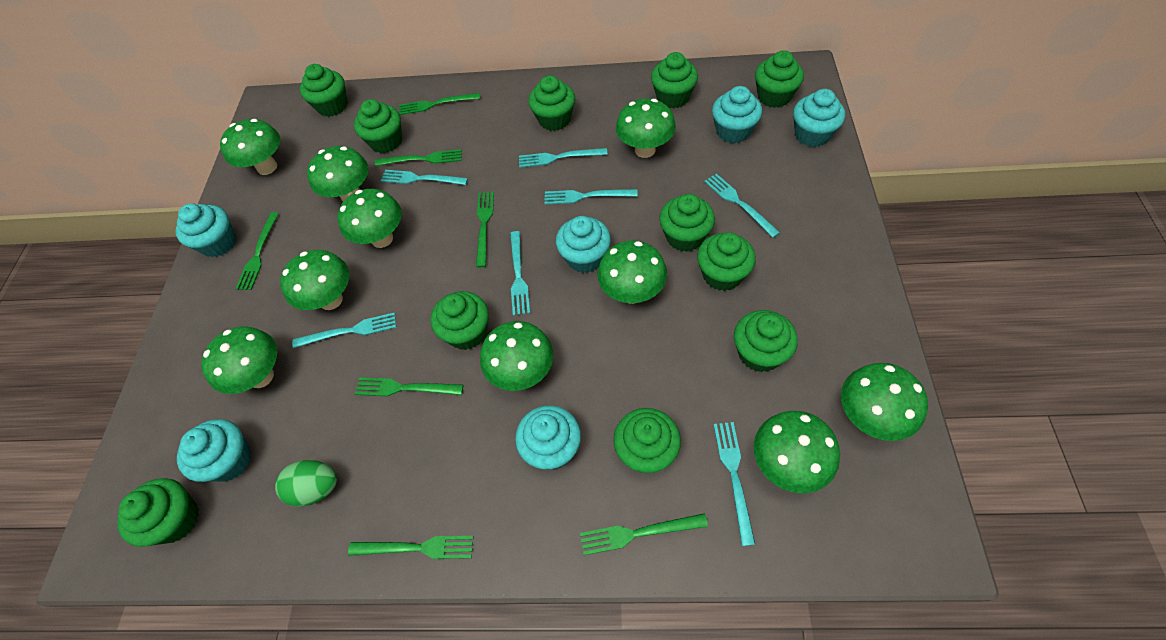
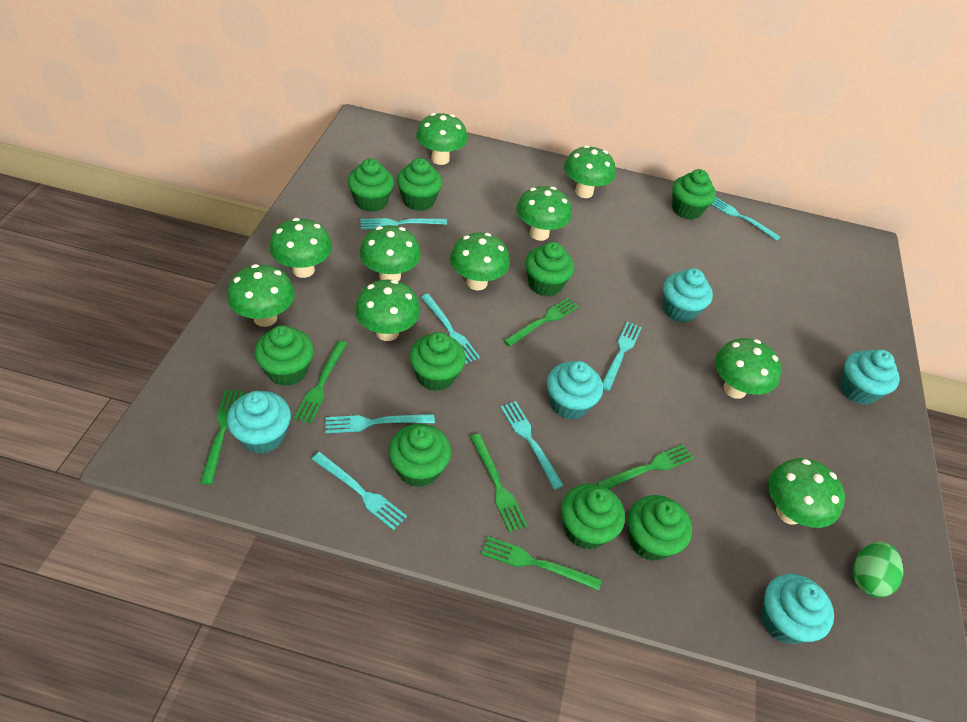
green cupcake: [117,478,199,547] [300,64,348,117] [354,99,402,153] [431,291,489,350] [528,75,575,131] [613,408,681,473] [651,52,698,108] [659,194,715,252] [697,232,756,291] [734,310,798,372] [755,50,804,108] = 11 -> [254,325,314,386] [348,159,394,212] [388,424,451,487] [397,158,443,211] [409,332,466,391] [525,242,574,296] [561,484,625,550] [628,495,692,561] [672,169,716,219] = 9
green fork: [235,212,279,290] [348,536,474,559] [355,377,463,396] [375,149,462,166] [399,93,480,115] [476,192,494,268] [580,513,708,555] = 7 -> [200,390,244,485] [294,341,347,424] [470,434,527,533] [481,536,602,591] [504,298,579,347] [597,444,694,489] = 6
turquoise cupcake: [175,203,236,257] [177,419,251,482] [515,405,581,470] [556,216,611,273] [712,86,762,143] [793,89,845,147] = 6 -> [227,391,291,454] [547,361,603,419] [663,268,713,323] [761,574,834,644] [840,349,900,405] = 5

